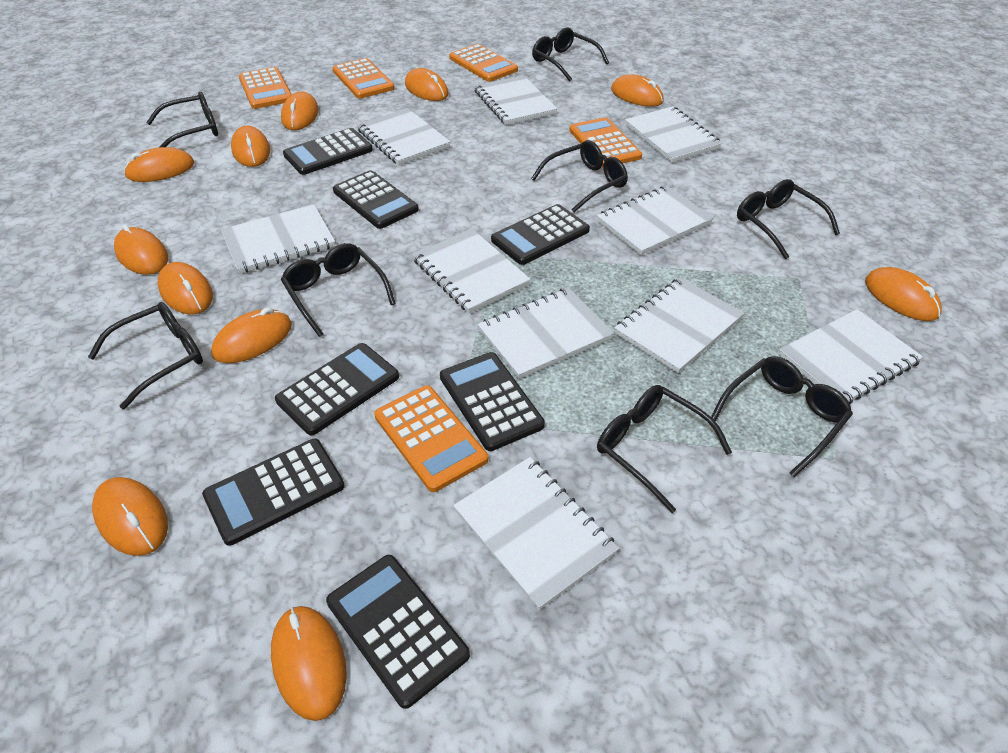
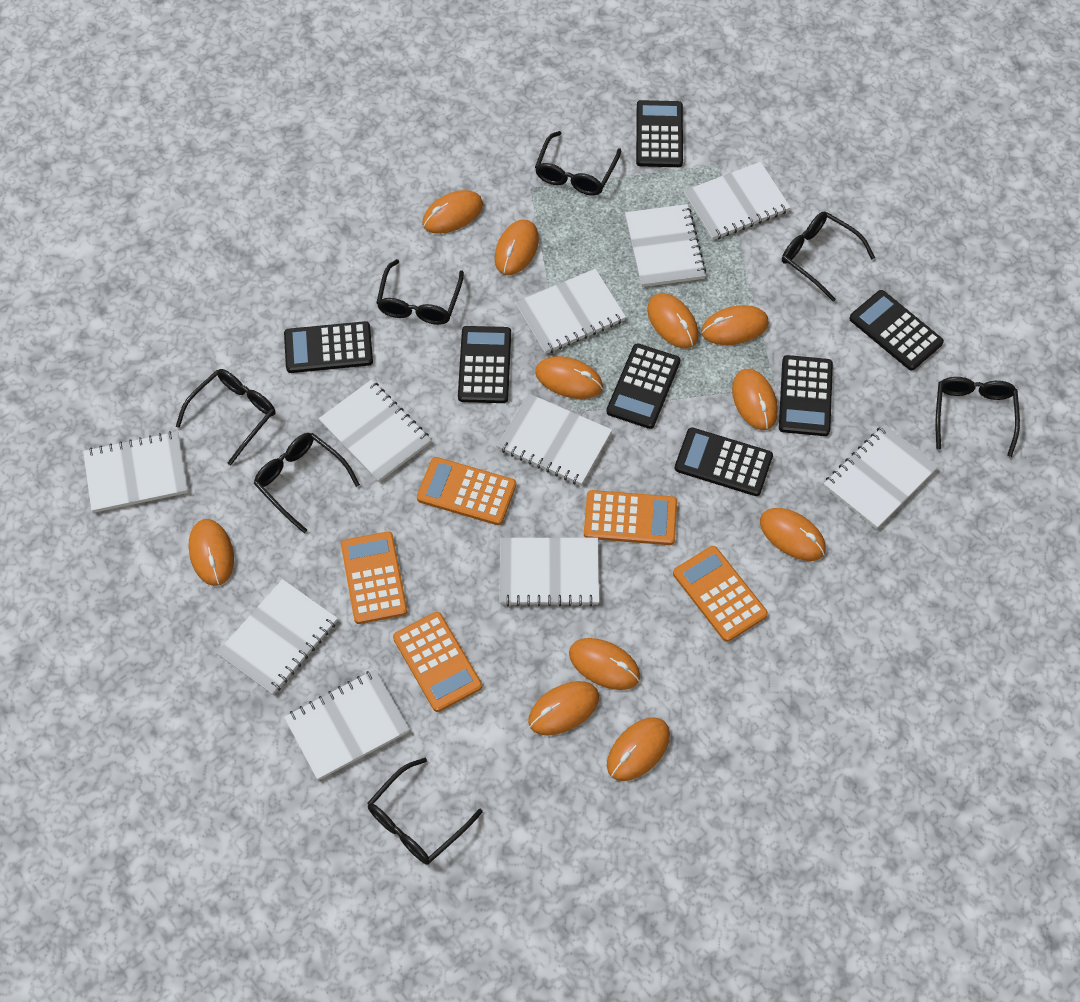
black glasses: [88,302,203,410] [146,92,218,147] [281,243,396,337] [531,140,628,212] [532,27,609,81] [597,385,732,513] [711,356,853,477] [737,179,840,259] = 8 -> [176,369,275,465] [254,433,360,533] [367,758,483,865] [376,259,464,325] [535,131,621,195] [782,211,875,302] [935,377,1020,457] = 7

